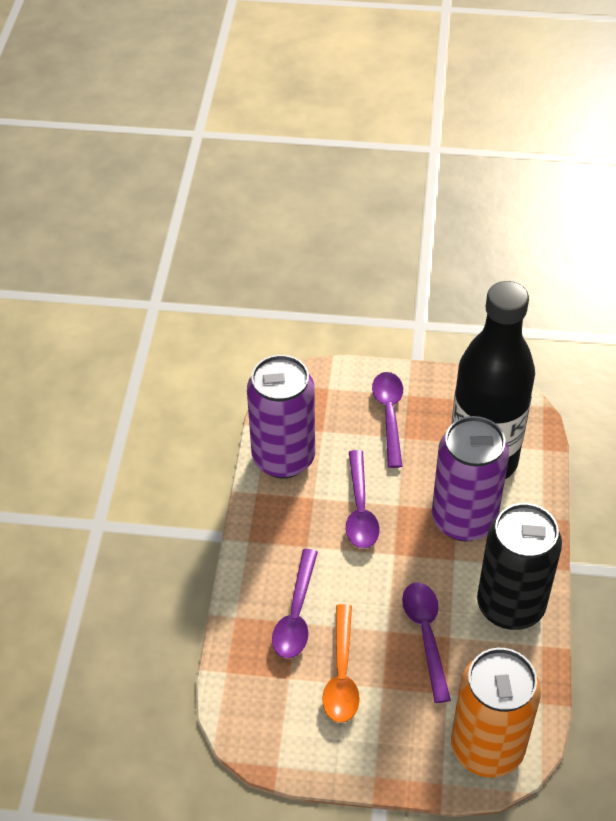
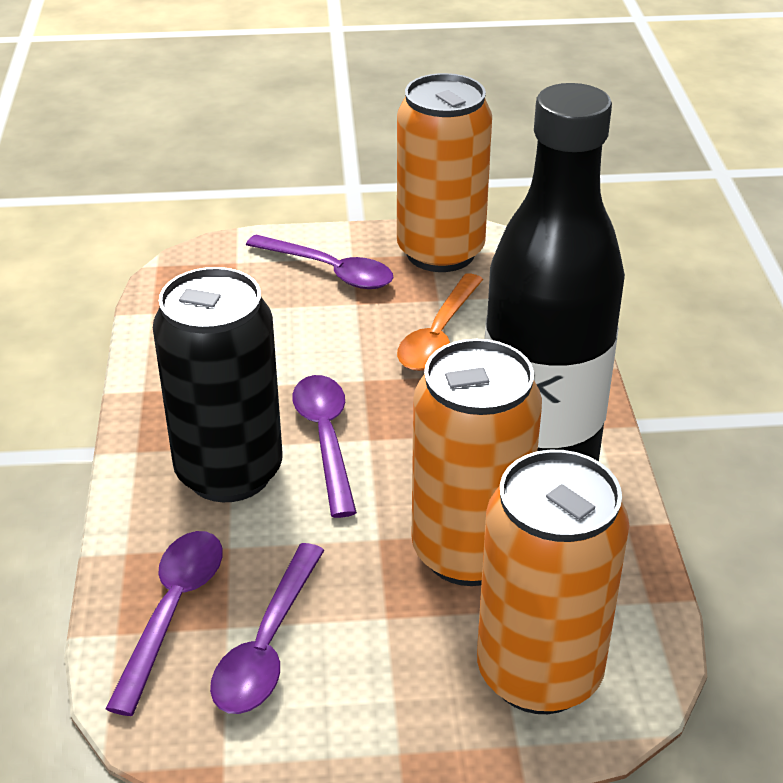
orange can: [451,648,541,777] = 1 -> [397,73,492,272] [411,339,542,586] [477,450,629,714] = 3
purple can: [247,355,315,478] [432,416,509,542] = 2 -> none = 0

